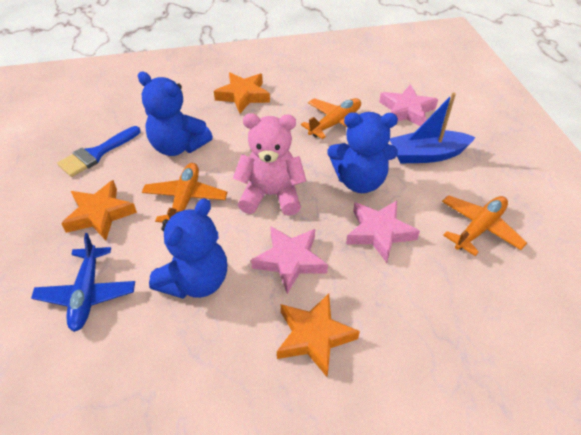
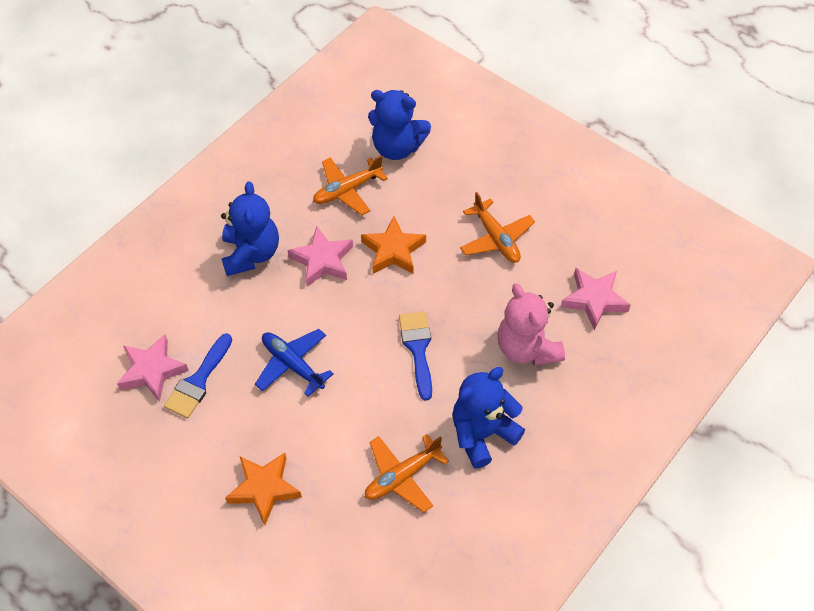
blue boat: [390,93,476,163] = 1 -> none = 0
blue brush: [57,126,141,177] = 1 -> [164,333,232,419] [399,311,432,400] = 2
orange star: [61,180,137,240] [214,73,270,113] [277,294,360,377] = 3 -> [225,453,302,525] [361,216,426,274] = 2

